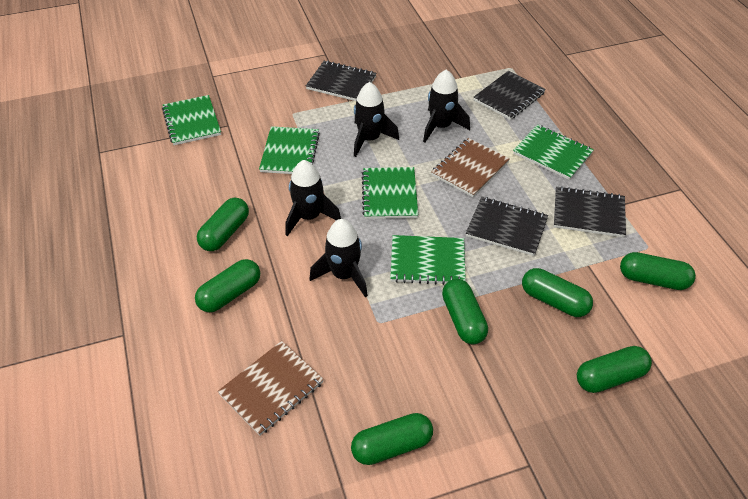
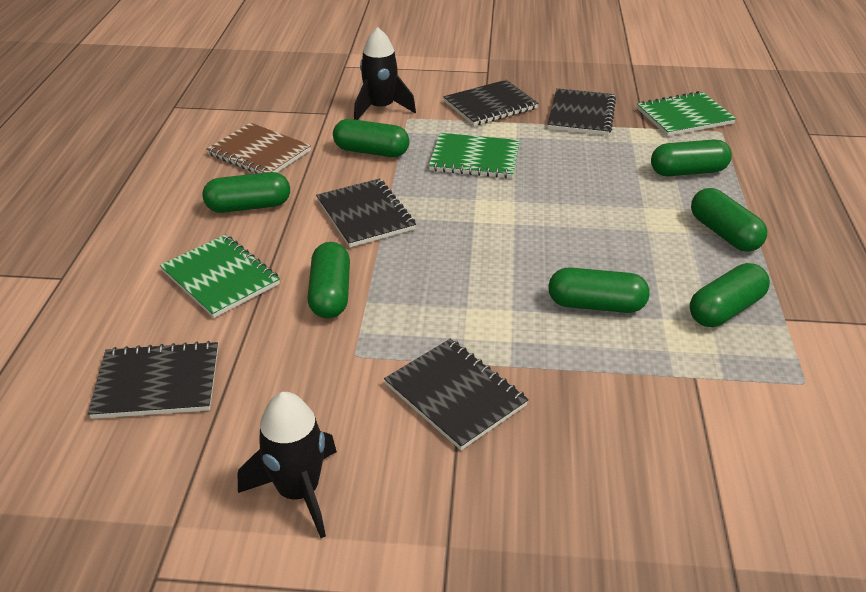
black notebook: [306,61,376,101] [466,197,548,256] [473,71,546,120] [554,186,626,237] = 4 -> [88,341,218,419] [316,179,416,248] [384,339,529,450] [443,80,539,126] [548,88,616,135] = 5
black rocket: [285,160,341,236] [309,219,368,297] [354,82,399,157] [423,70,470,142] = 4 -> [238,392,337,538] [354,27,416,120] = 2
brown notebook: [217,341,324,436] [431,138,510,197] = 2 -> [206,123,311,174] = 1
green notebook: [162,95,221,145] [259,126,320,174] [362,167,418,219] [390,235,466,285] [513,124,594,180] = 5 -> [160,234,280,318] [429,133,520,178] [637,91,736,136] = 3

